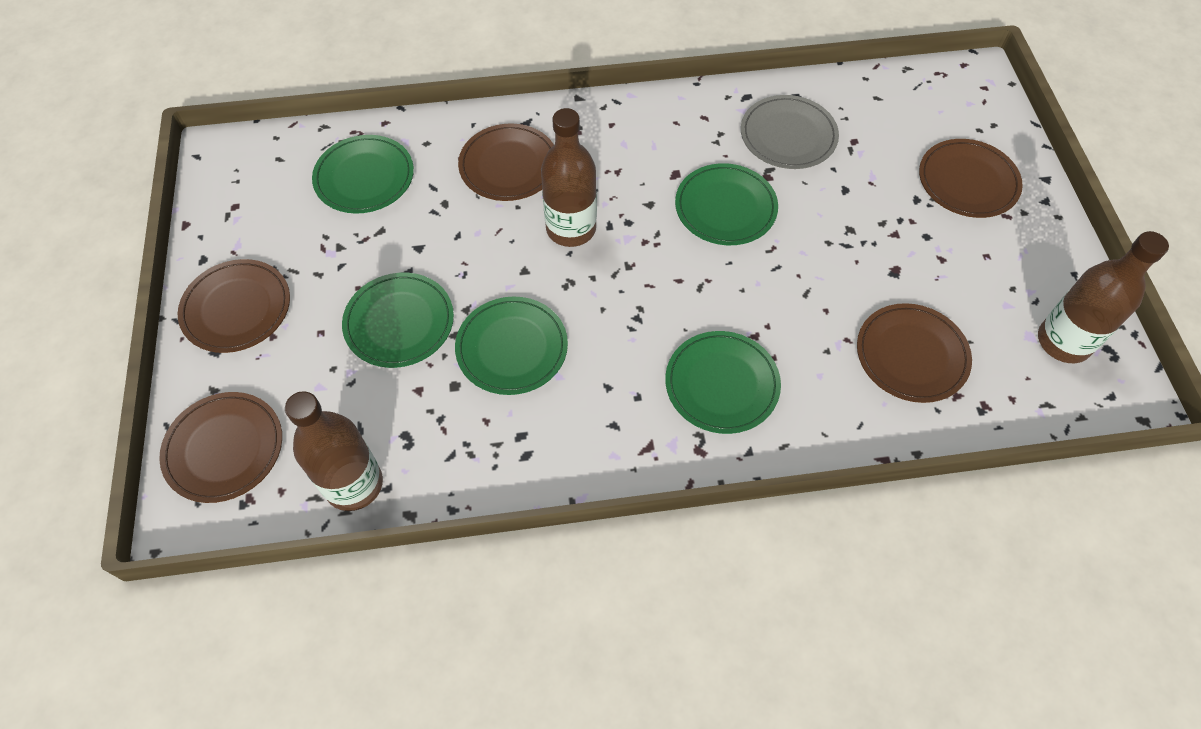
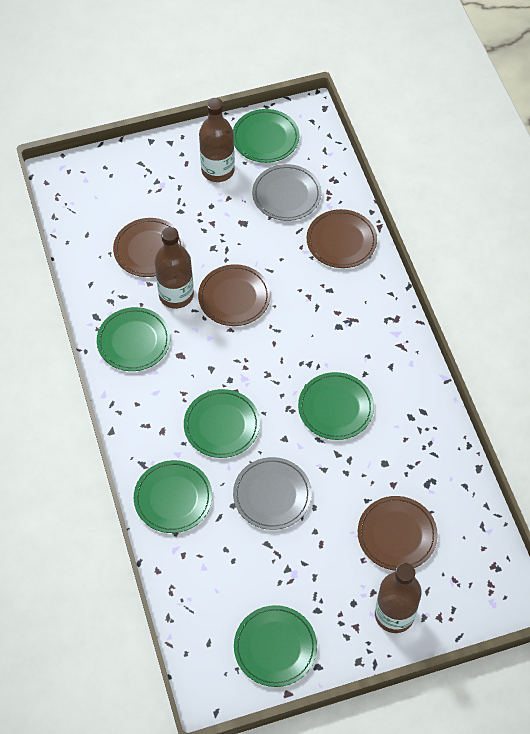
brown plate: [159,392,282,503] [178,259,290,353] [458,123,554,201] [857,303,972,403] [919,139,1023,218] = 5 -> [113,218,184,277] [198,264,271,326] [307,209,377,268] [358,496,438,571] = 4
green plate: [312,135,414,214] [342,273,454,368] [455,297,568,395] [665,331,781,434] [675,163,778,245] = 5 -> [97,307,170,371] [134,460,212,533] [184,389,260,458] [233,109,300,163] [234,605,317,687] [298,372,374,440] = 6
grey plate: [741,95,839,169] = 1 -> [233,457,312,530] [252,164,321,221] = 2

